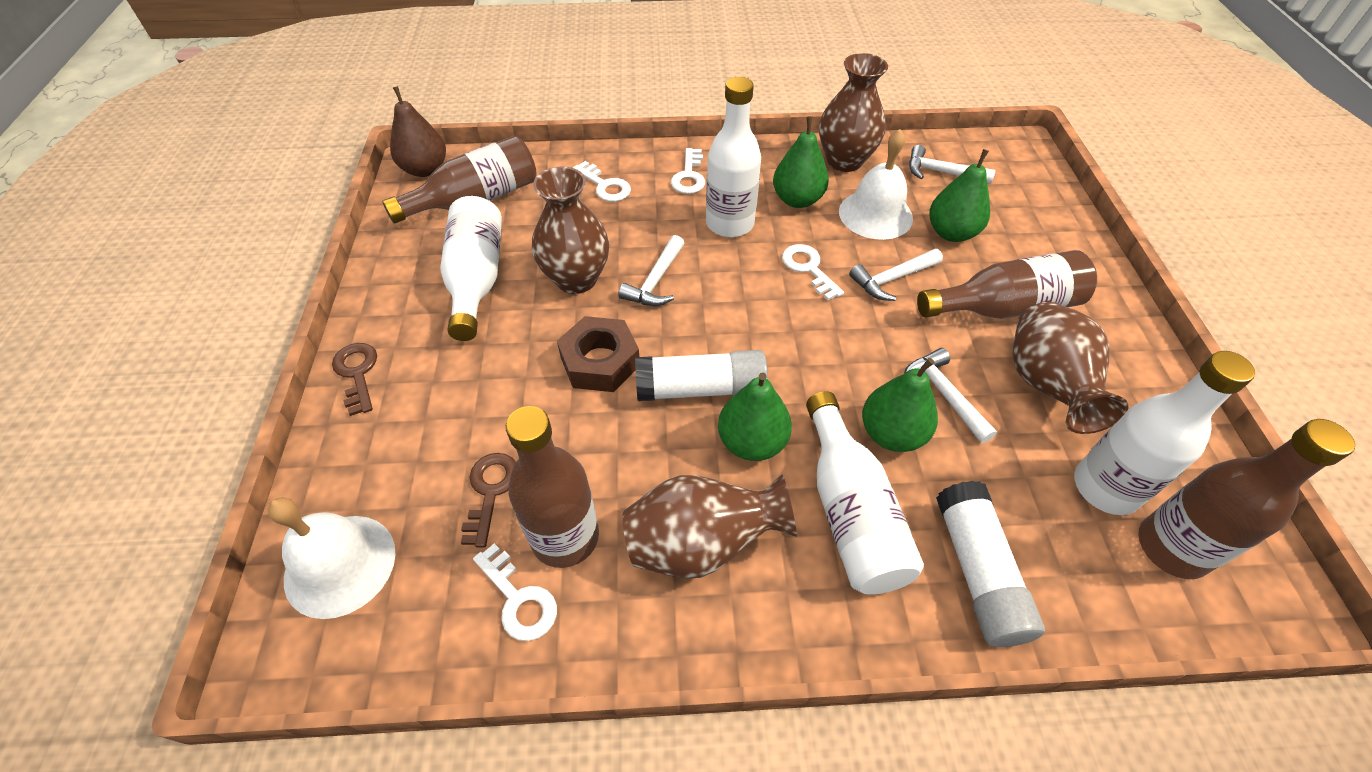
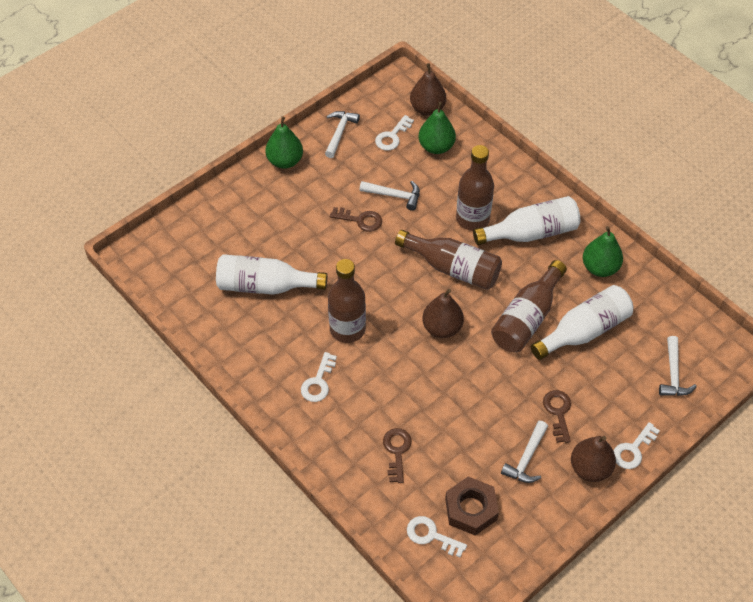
brown key: [332,343,377,416] [461,453,516,547] = 2 -> [330,207,382,232] [383,428,412,483] [543,390,571,443] = 3
brown pear: [390,86,446,177] = 1 -> [410,63,446,115] [422,289,464,338] [571,436,616,482] = 3
brown vase: [532,166,609,294] [623,474,797,579] [819,53,888,172] [1013,302,1128,434] = 4 -> none = 0
green pear: [718,373,792,461] [773,116,829,208] [862,358,938,452] [929,149,990,242] = 4 -> [265,116,303,169] [418,102,456,154] [583,226,623,277] = 3
white bell: [267,497,396,619] [839,129,913,240] = 2 -> none = 0
white bottle: [440,196,502,341] [706,77,761,237] [806,391,924,595] [1074,351,1255,515] = 4 -> [216,254,327,295] [473,196,580,245] [531,285,633,360] = 3
white glue stick: [635,350,768,401] [936,481,1045,647] = 2 -> none = 0

